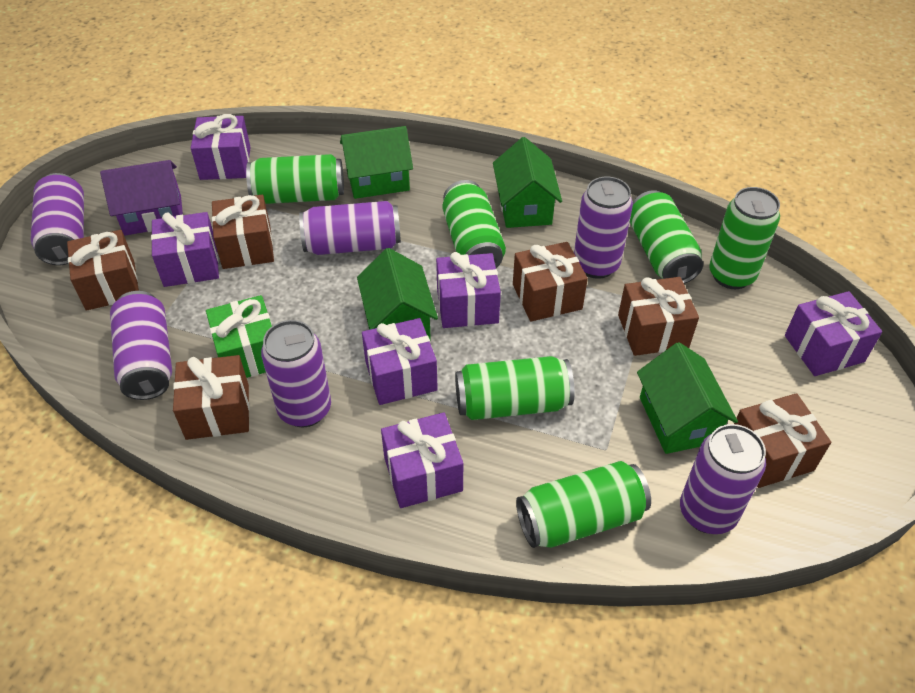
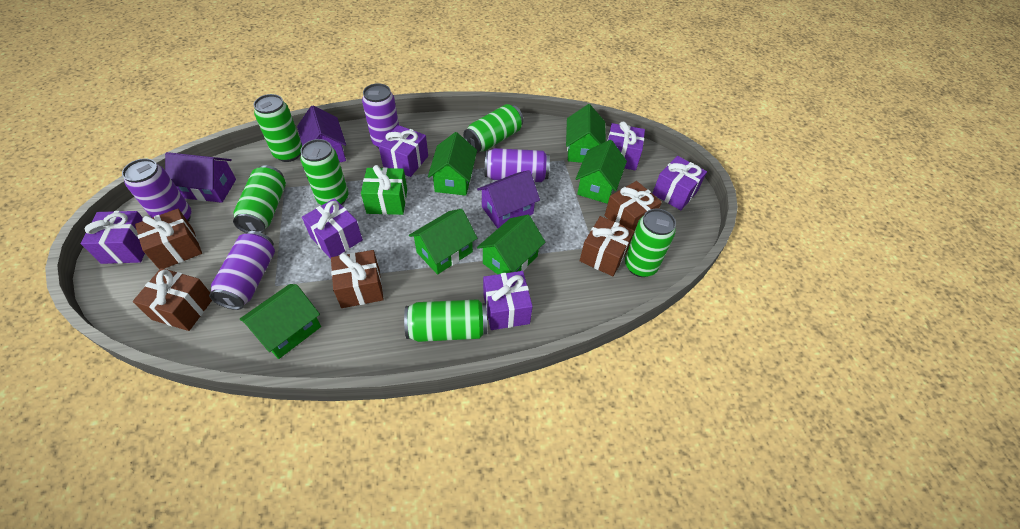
brown gift: [67,230,139,311] [173,355,250,440] [212,195,274,269] [513,242,588,321] [618,277,699,356] [734,393,831,488] = 6 -> [133,268,212,331] [135,209,202,269] [331,250,384,308] [580,216,634,276] [604,181,662,232] = 5
green house: [340,126,413,199] [357,248,438,341] [493,137,562,228] [637,342,738,454] = 4 -> [240,284,321,359] [409,209,477,275] [428,132,477,196] [477,215,545,274] [566,104,606,163] [575,140,627,204] = 6
purple can: [31,173,84,265] [110,291,172,400] [261,320,331,428] [299,201,401,255] [574,177,633,279] [680,424,766,534] = 6 -> [122,158,191,222] [209,231,275,310] [362,83,399,148] [485,148,550,182] = 4
purple house: [100,160,183,236] = 1 -> [165,152,236,203] [297,106,346,162] [477,170,540,228] = 3

